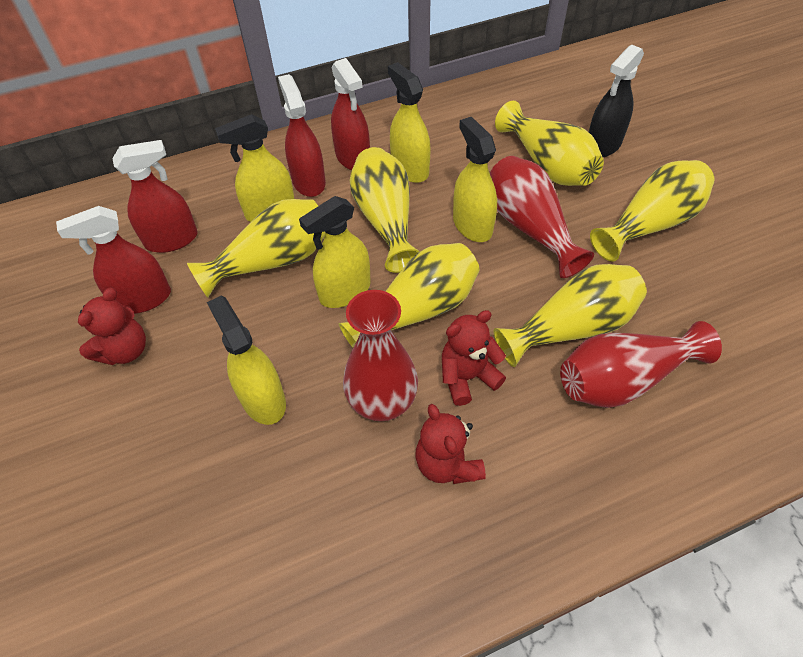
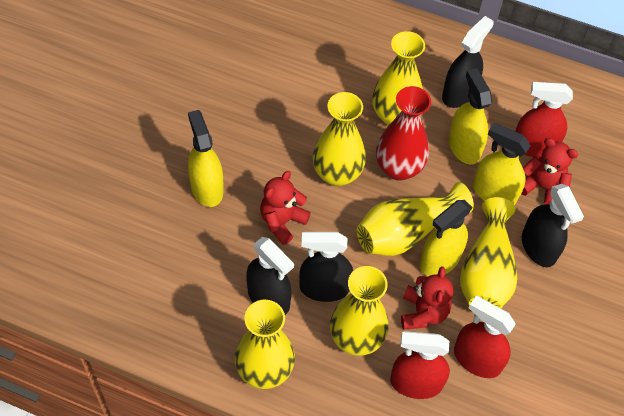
black spray bottle: [589,45,644,157] = 1 -> [246,237,294,315] [299,232,353,302] [442,16,494,108] [522,184,584,267] = 4
red spray bottle: [56,206,171,314] [112,140,197,253] [278,74,326,197] [331,58,370,170] = 4 -> [390,331,450,399] [454,296,516,378] [515,82,573,158] = 3
red vase: [343,290,418,421] [490,156,594,278] [560,321,722,408] = 3 -> [376,86,431,181] = 1
yellow spray bottle: [207,295,286,425] [215,114,294,222] [299,196,371,308] [388,62,430,183] [453,117,497,242] = 5 -> [188,110,224,207] [420,200,473,276] [449,68,492,165] [473,123,531,205] = 4

